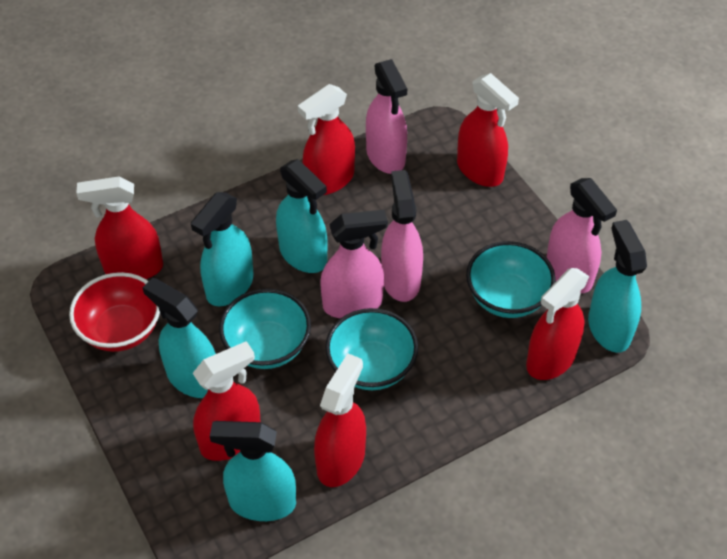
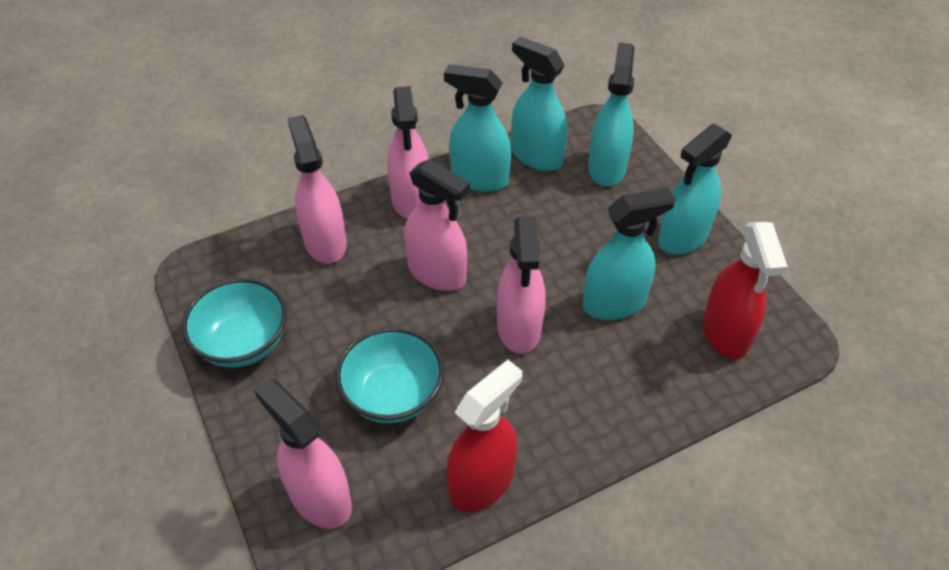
pink spray bottle: [320,210,388,319] [366,59,407,174] [381,170,423,302] [547,178,617,293] = 4 -> [254,378,352,529] [287,115,347,264] [387,86,429,219] [404,159,470,291] [497,217,545,354] = 5
red bowl: [69,272,160,352] = 1 -> none = 0
red spray bottle: [76,176,163,279] [193,341,261,461] [298,84,355,195] [314,353,366,487] [457,73,519,187] [526,268,589,380] = 6 -> [446,360,522,512] [703,222,788,360] = 2
turquoise bowl: [219,288,311,369] [325,308,418,390] [466,241,556,318] = 3 -> [182,278,287,367] [335,327,444,423] = 2

